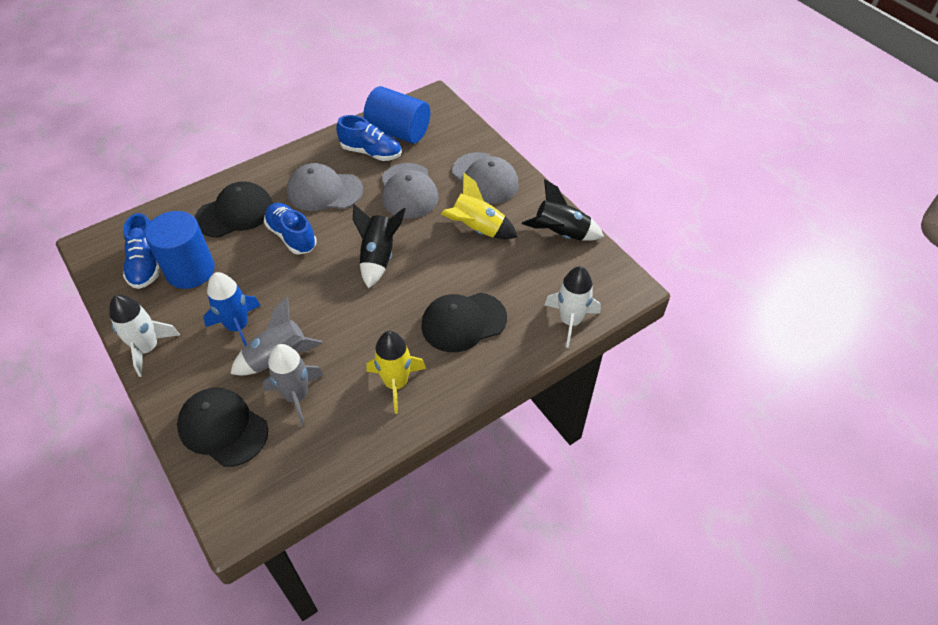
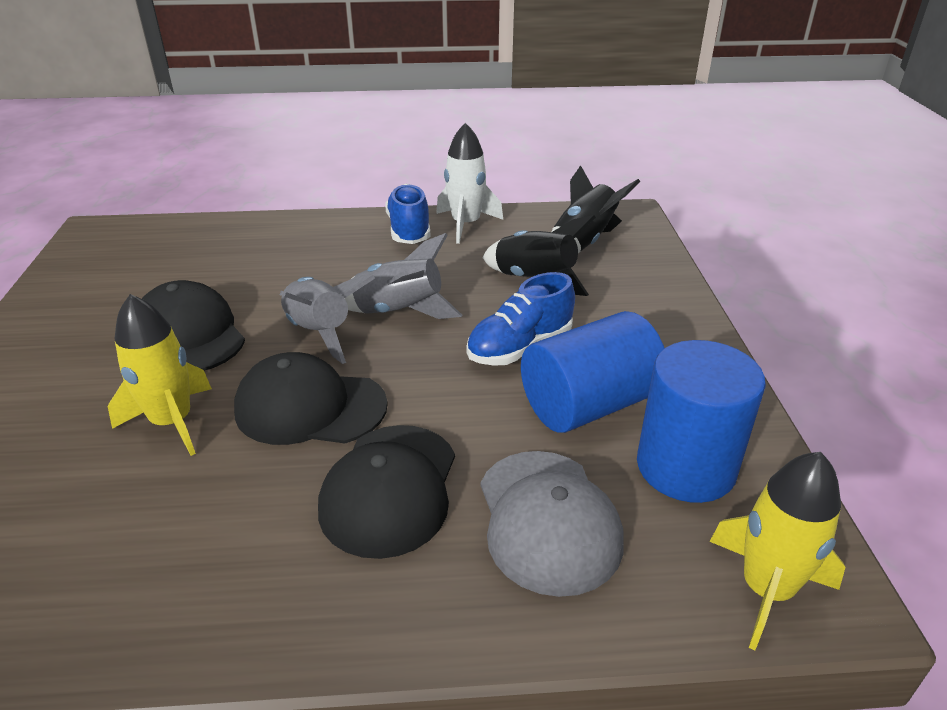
blue rocket: [203,272,261,346] = 1 -> none = 0
blue shoe: [123,213,160,289] [264,203,317,255] [336,115,402,161] = 3 -> [385,184,431,244] [466,272,575,366] = 2
grey cap: [287,163,363,211] [381,163,439,218] [452,152,518,204] = 3 -> [480,451,624,597] = 1
white rocket: [110,295,180,377] [545,266,601,348] = 2 -> [436,123,503,244] = 1

